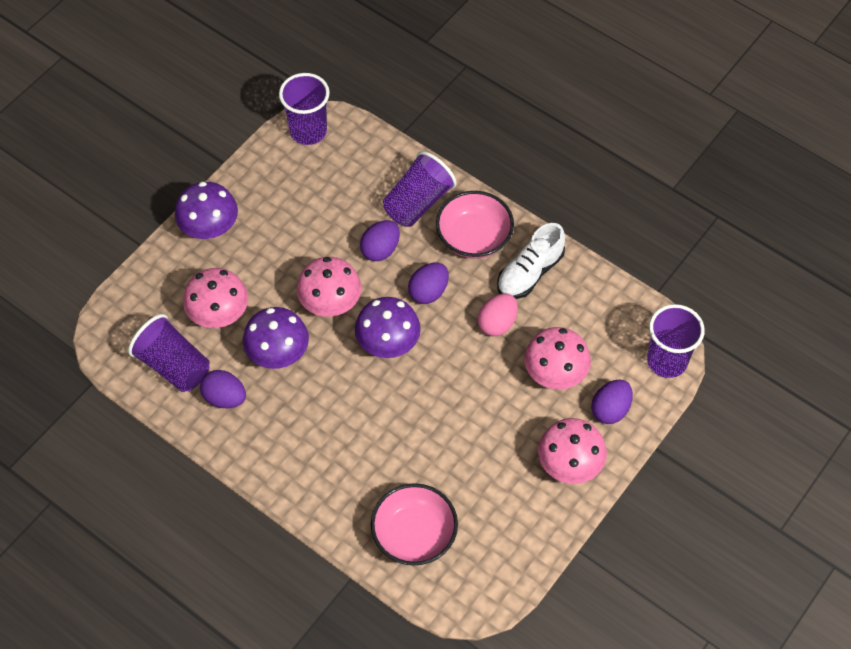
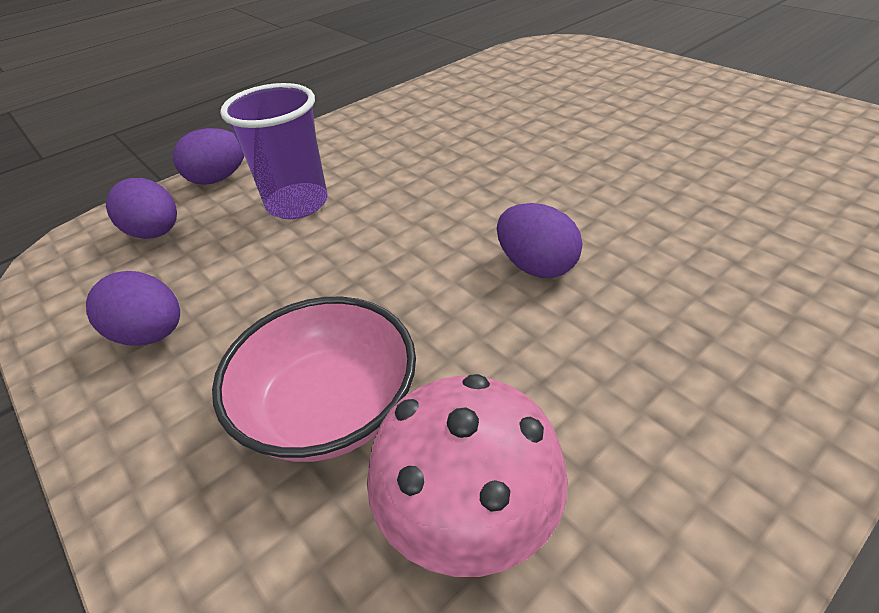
pink bowl: [371,483,458,566] [436,191,514,259] = 2 -> [212,297,416,462] = 1
pink egg: [478,293,518,336] = 1 -> none = 0
pink mushroom: [183,268,248,328] [297,257,361,317] [524,327,591,390] [538,418,607,484] = 4 -> [367,374,568,577] = 1
purple cup: [128,314,210,392] [279,73,330,145] [383,151,457,227] [647,304,705,378] = 4 -> [220,83,328,219] = 1
purple mushroom: [175,182,238,239] [243,307,309,369] [355,297,421,358] = 3 -> none = 0
white shoe: [497,223,565,299] = 1 -> none = 0

